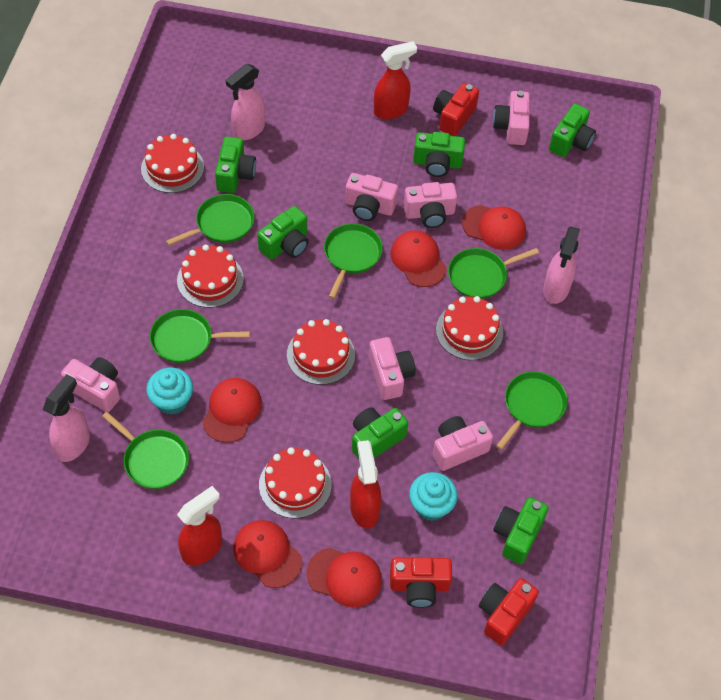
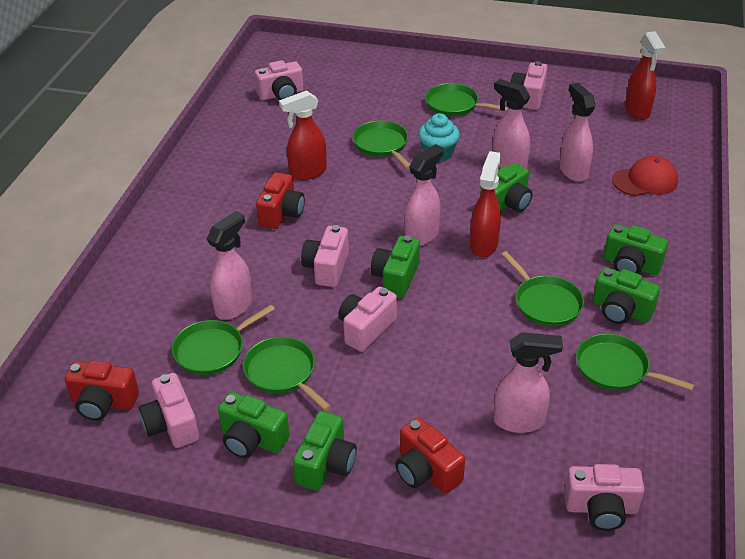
pink spray bottle: [43,374,90,462] [226,64,265,140] [543,226,580,304] = 3 -> [207,211,252,320] [404,144,444,246] [493,79,530,169] [494,332,563,433] [560,83,596,182] = 5
red cake: [141,134,204,193] [177,244,244,308] [259,447,331,518] [287,319,355,385] [436,296,503,360] = 5 -> none = 0
red cap: [202,378,262,443] [233,520,302,588] [306,548,382,607] [390,230,447,287] [462,205,526,250] = 5 -> [612,156,678,196] = 1
turquoise cupcake: [146,368,193,415] [409,472,458,521] = 2 -> [418,113,460,162] = 1

